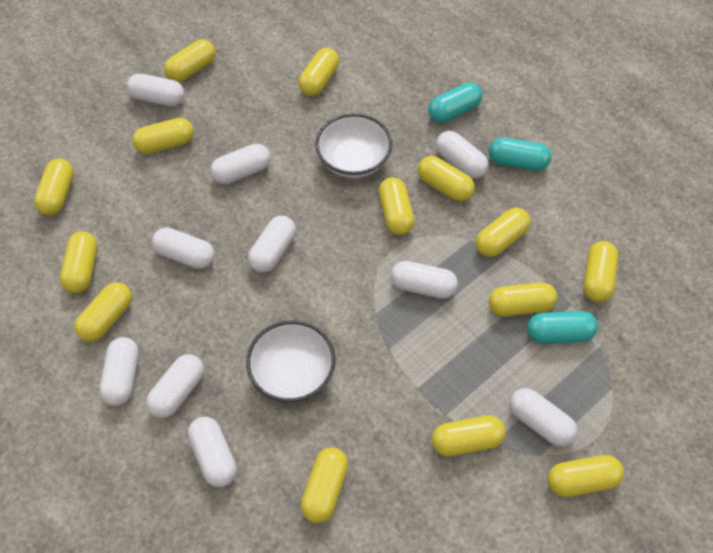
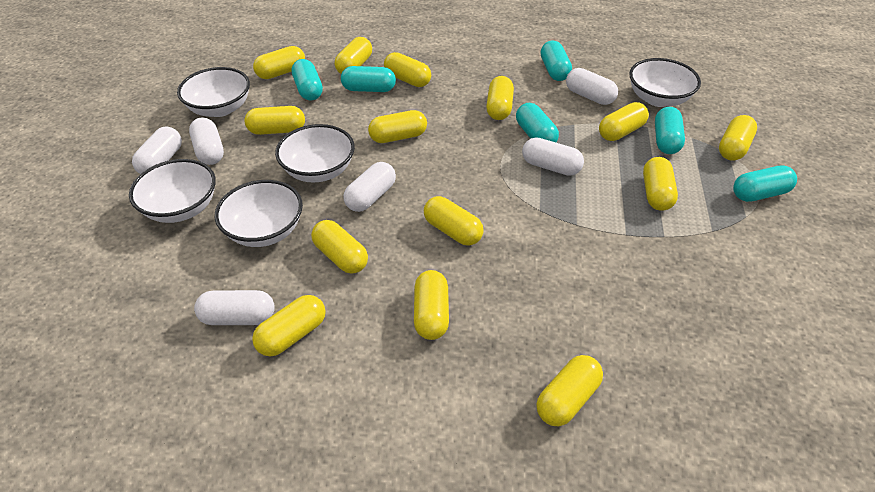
turquoise capsule: [428,83,482,123] [489,138,551,171] [527,311,598,344] = 3 -> [292,59,323,101] [341,66,396,92] [516,103,559,142] [540,41,572,81] [655,107,685,154] [733,165,797,202] = 6
white bowl: [246,320,335,402] [315,113,392,178] = 2 -> [129,159,216,223] [177,67,250,117] [215,180,303,247] [275,124,355,183] [629,58,701,107] = 5
white capsule: [99,337,139,406] [127,74,185,107] [146,354,204,419] [152,227,215,269] [188,417,237,487] [210,144,270,184] [248,216,296,273] [391,261,458,299] [436,131,489,179] [510,388,577,447] = 10 -> [132,126,182,174] [189,117,224,165] [194,290,275,325] [343,162,396,212] [522,137,584,176] [566,68,618,105] = 6

